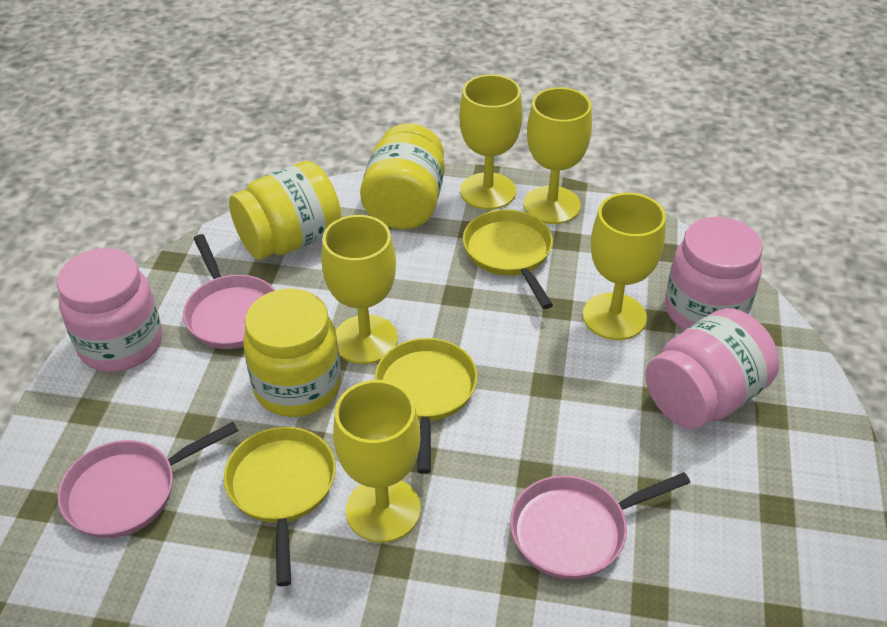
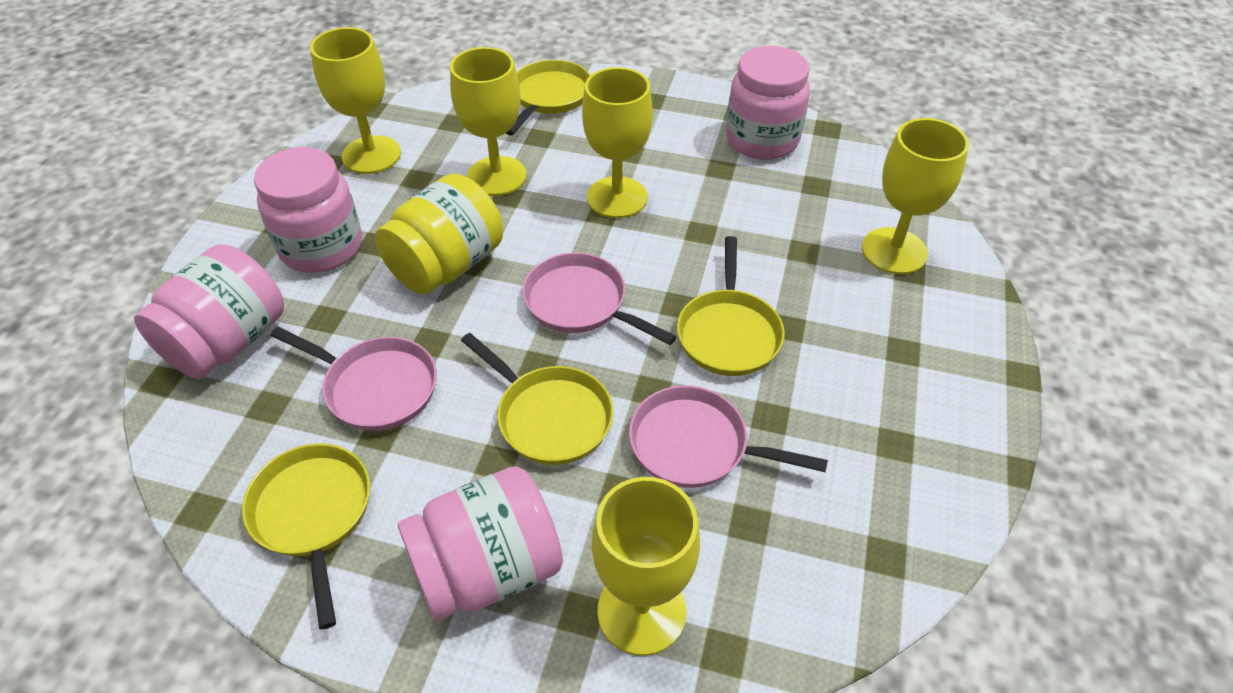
pink jar: [57,248,162,372] [645,308,779,429] [665,217,763,330] = 3 -> [134,244,284,379] [254,147,362,273] [398,466,563,621] [726,46,810,160] = 4
yellow jar: [229,161,341,260] [243,288,341,417] [360,123,445,229] = 3 -> [375,174,503,295] = 1
yellow pan: [224,427,336,586] [375,338,478,474] [463,209,553,309] = 3 -> [242,443,370,630] [461,333,613,465] [506,60,591,136] [677,236,785,376] = 4

